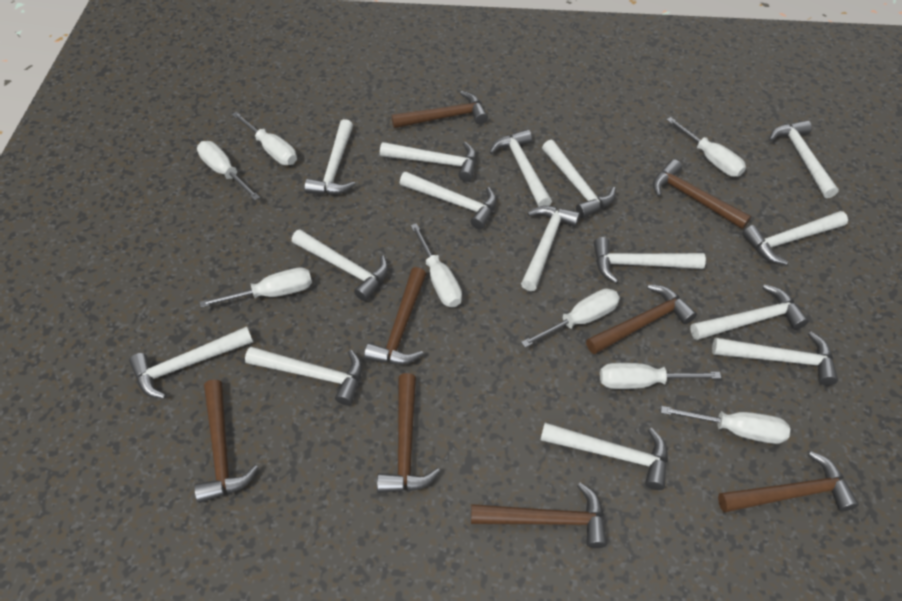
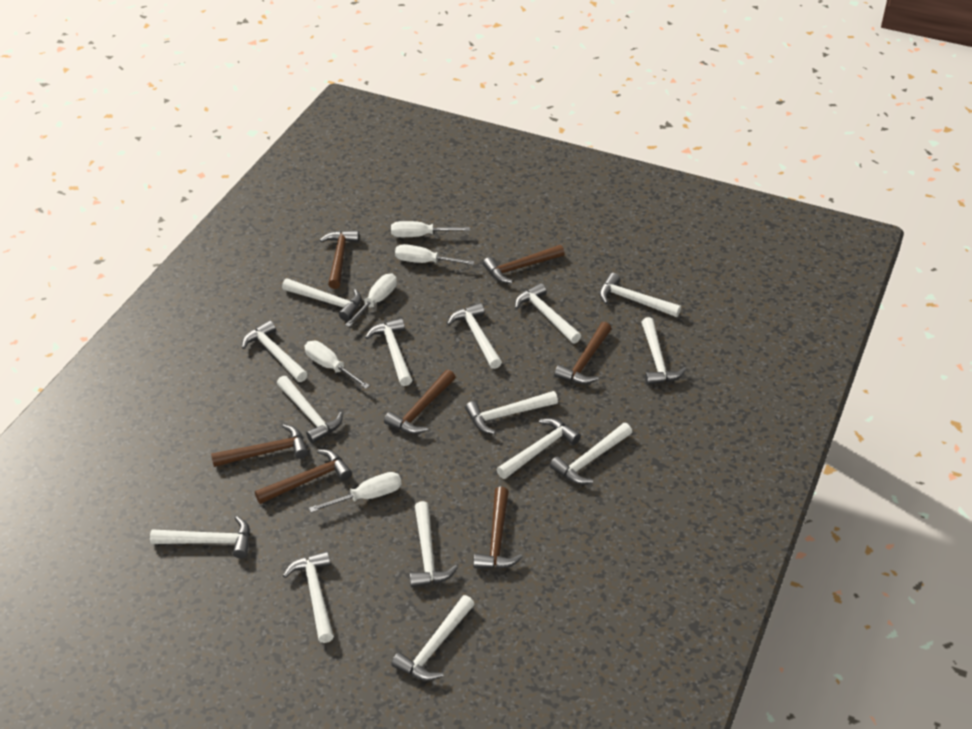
brown hammer: [194,379,259,503] [364,267,426,364] [377,373,441,493] [391,91,488,128] [471,482,607,548] [586,285,697,355] [653,159,751,229] [718,451,859,512] = 8 -> [211,424,308,467] [255,449,352,504] [320,230,359,289] [384,370,456,434] [473,487,523,569] [483,245,565,283] [554,322,612,384] = 7
white screwdriver: [197,141,260,200] [200,267,312,308] [232,112,297,165] [411,223,462,307] [521,288,620,348] [600,363,721,389] [661,406,790,444] [667,117,746,177] = 8 -> [305,341,370,389] [309,472,402,513] [345,274,397,327] [391,221,470,237] [395,244,475,265] = 5

